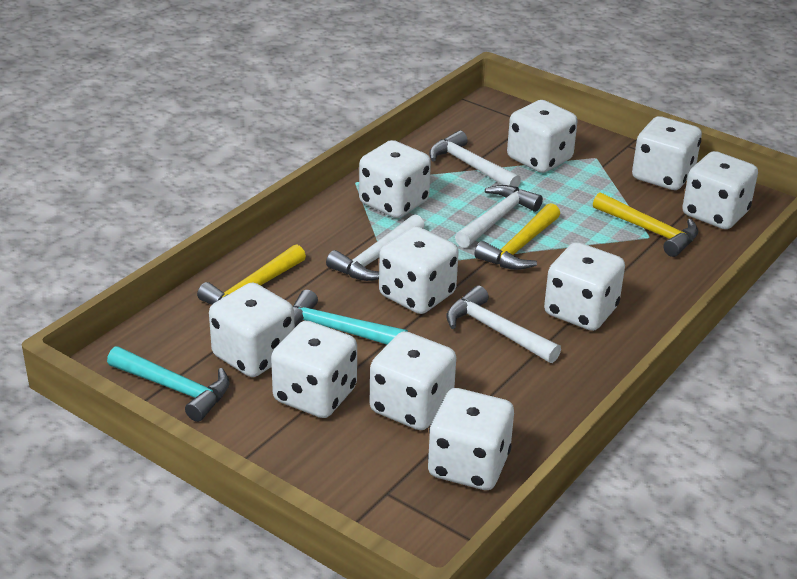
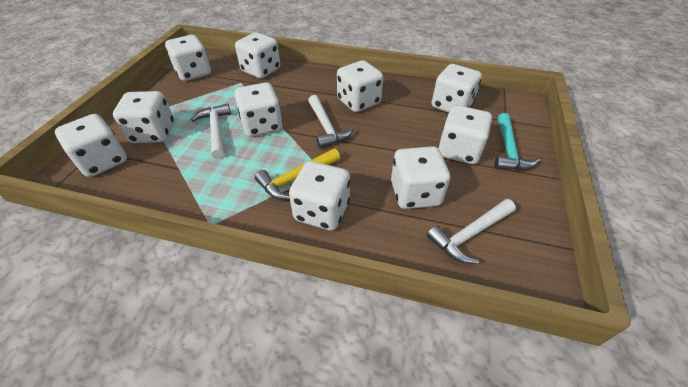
turquoise hammer: [107,346,230,422] [293,290,408,345] = 2 -> [494,113,540,170] = 1
white hammer: [326,214,425,281] [429,130,521,187] [446,285,561,363] [455,185,543,248] = 4 -> [191,103,231,159] [308,95,354,148] [427,199,516,264] = 3
yellow hammer: [197,244,306,305] [474,203,560,270] [593,192,698,257] = 3 -> [255,148,340,200] = 1

